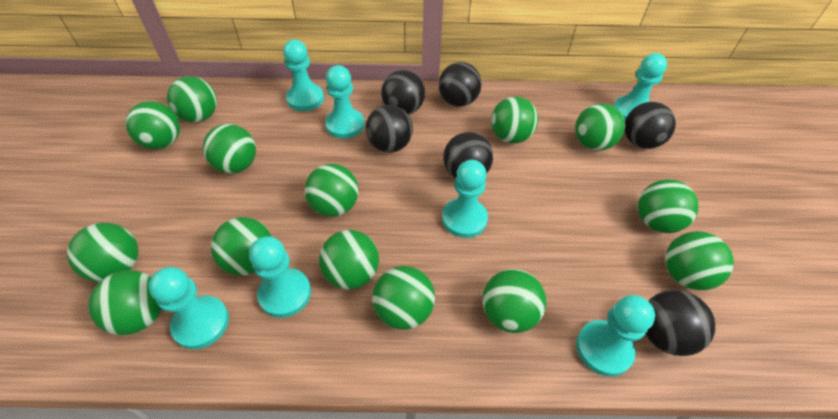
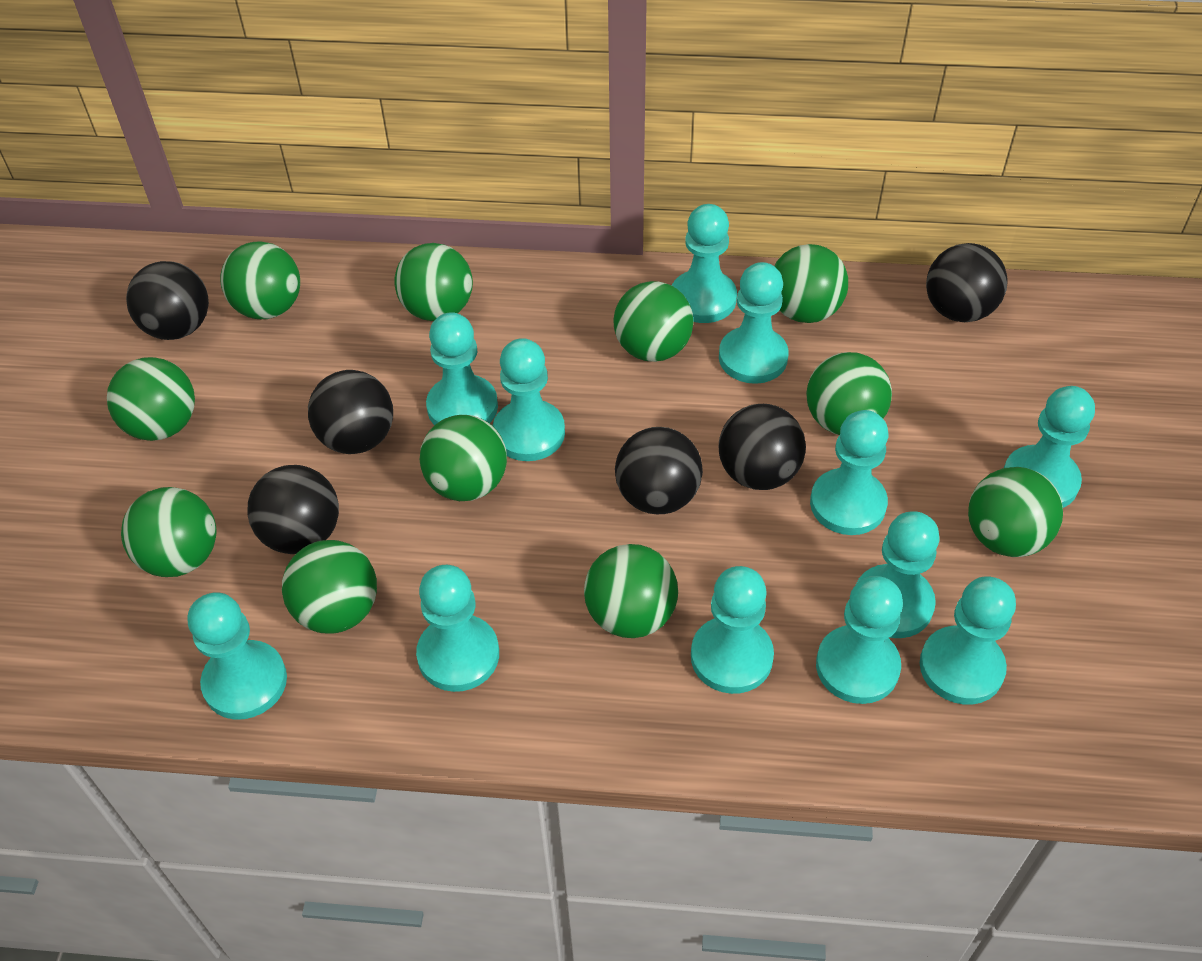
green ball: [67,223,138,282] [88,270,162,335] [126,101,180,149] [167,76,217,122] [203,124,256,174] [211,217,272,276] [305,164,359,217] [319,230,379,289] [372,266,435,330] [482,269,546,333] [491,97,538,143] [575,103,625,151] [638,179,699,233] [665,231,734,290] = 14 -> [107,357,195,441] [121,487,216,577] [220,241,300,319] [282,540,377,634] [394,243,473,321] [420,415,507,501] [584,544,678,638] [613,281,693,362] [774,244,848,323] [806,352,892,435] [968,467,1063,557] = 11
turquoise pawn: [149,267,229,349] [249,236,311,318] [283,40,324,111] [325,65,365,139] [442,160,488,238] [576,295,655,377] [614,53,667,120] = 7 -> [188,592,287,720] [416,565,499,692] [426,312,498,425] [492,338,565,461] [672,204,737,323] [691,566,774,694] [719,262,789,384] [810,410,888,535] [816,576,903,704] [856,511,940,638] [920,577,1016,705] [1004,386,1095,508] = 12

